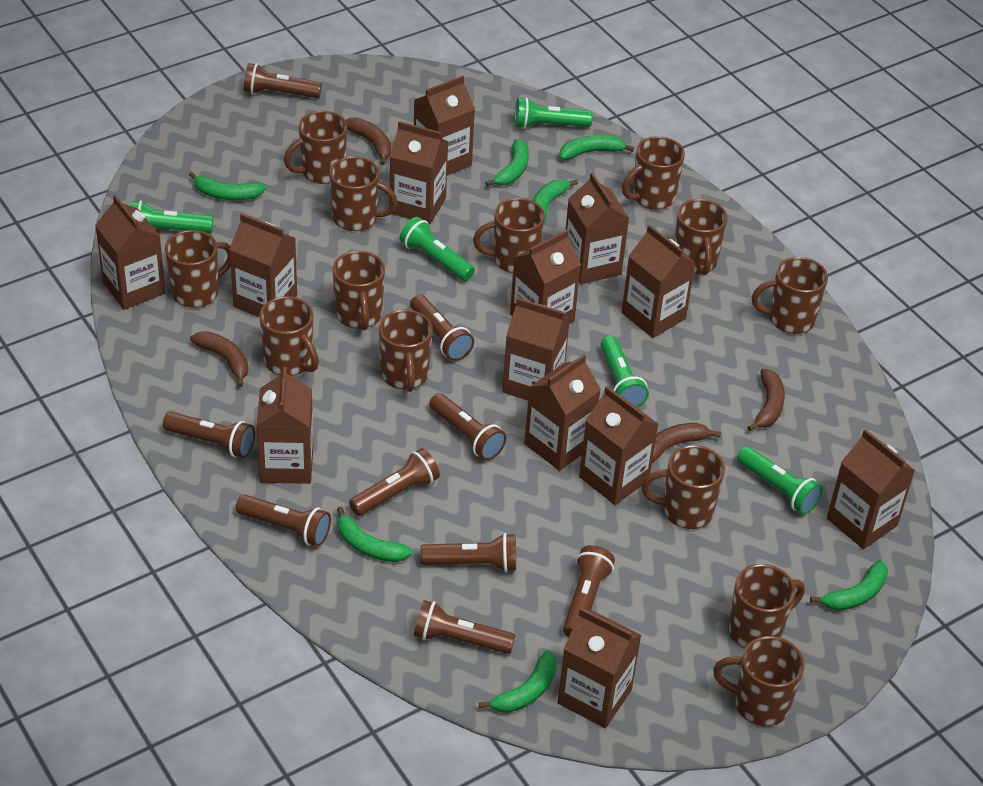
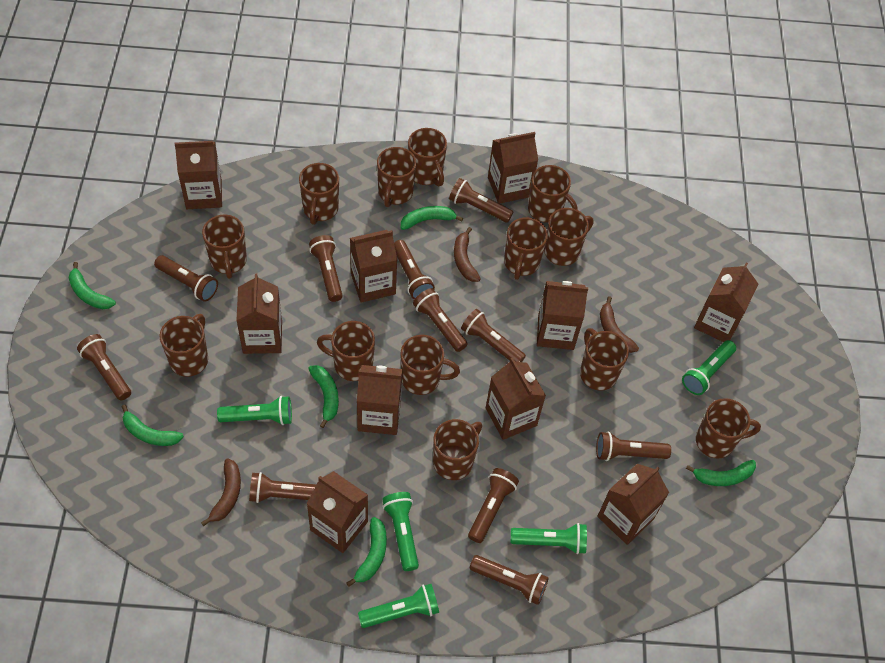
brown banana: [190,331,248,387] [345,118,391,165] [652,423,721,463] [747,369,785,431] = 4 -> [201,458,241,526] [454,227,481,282] [600,296,639,353] = 3
brown carton: [95,195,166,310] [229,213,297,317] [256,367,313,484] [389,121,449,224] [414,76,475,175] [502,298,570,400] [510,230,581,324] [524,354,601,471] [557,607,641,728] [565,172,629,284] [579,386,658,505] [622,225,696,338] [827,429,915,549] = 13 -> [175,141,222,209] [236,274,282,354] [307,471,368,553] [350,230,397,303] [357,365,403,435] [486,358,546,440] [488,132,538,204] [537,281,588,350] [597,464,669,545] [694,262,758,342] = 10
brown flashlight: [163,412,255,458] [236,495,331,546] [244,63,322,98] [349,448,440,516] [410,294,474,361] [414,600,516,654] [420,533,516,572] [429,393,506,460] [563,545,615,637] = 9 -> [77,334,131,401] [154,255,218,302] [249,472,317,503] [309,235,343,302] [394,240,435,299] [413,288,468,352] [449,178,513,223] [461,309,526,362] [468,468,519,543] [470,555,549,605] [596,431,671,461] = 11
green banana: [189,172,266,200] [337,506,413,562] [479,650,557,713] [485,139,529,186] [533,179,578,224] [560,135,634,160] [810,560,888,611] = 7 -> [69,262,116,309] [122,405,184,446] [308,365,339,428] [346,517,387,587] [401,206,463,230] [686,460,756,486] = 6

